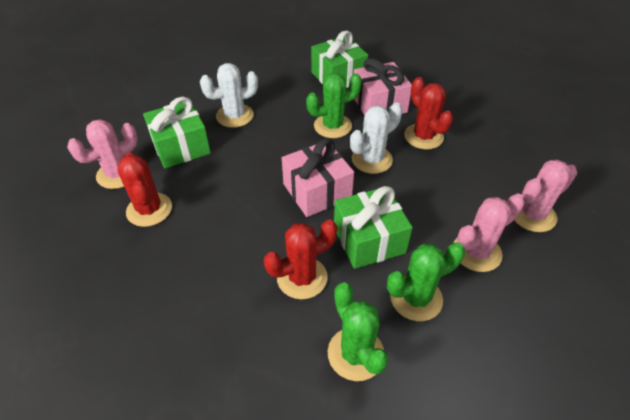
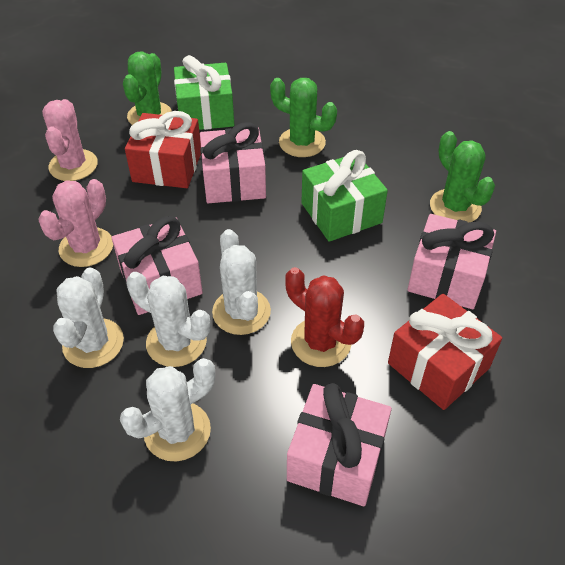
green gift: [143,97,211,168] [311,31,368,88] [334,186,413,269] = 3 -> [174,55,234,130] [301,150,388,242] = 2
pink cactus: [67,119,138,189] [454,194,525,272] [514,160,577,232] = 3 -> [38,179,113,267] [42,99,98,181] = 2
pink gift: [282,138,354,217] [354,58,412,115] = 2 -> [112,216,203,315] [200,122,266,203] [287,383,392,506] [407,214,496,309] = 4
red cactus: [118,152,172,227] [263,219,337,299] [404,77,453,150] = 3 -> [285,267,364,367] = 1
red gift: none = 0 -> [125,111,201,188] [388,294,502,410] = 2
white cactus: [200,63,258,128] [350,102,403,174] = 2 -> [53,268,124,368] [120,358,215,462] [126,272,211,367] [212,229,271,335] = 4

